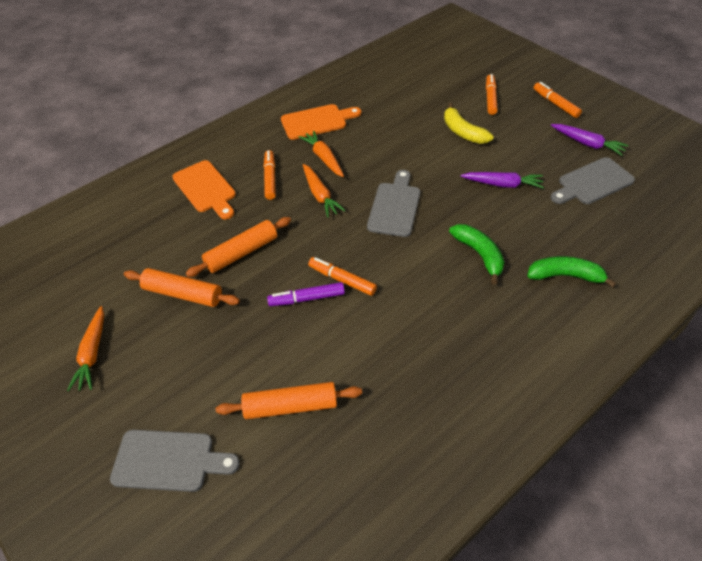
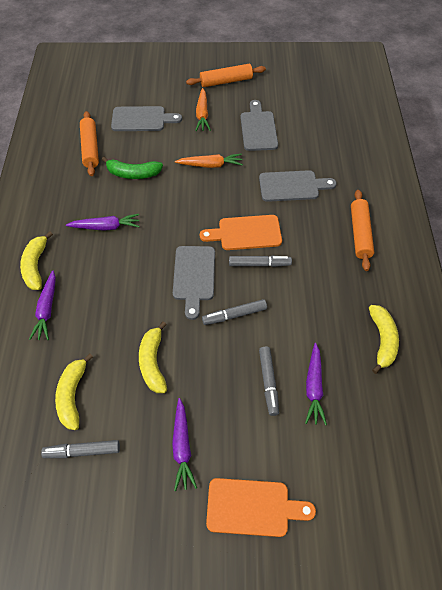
green banana: [449,224,504,285] [527,256,616,288] = 2 -> [102,157,163,179] = 1
grey cutting board: [110,430,240,492] [367,170,420,237] [550,157,635,204] = 3 -> [111,106,182,131] [173,246,215,320] [240,100,278,151] [259,170,337,202] = 4
grey marker: none = 0 -> [41,440,120,458] [202,299,267,325] [229,255,292,267] [259,346,279,416] = 4
orange carrot: [67,306,104,391] [299,130,344,177] [303,164,346,218] = 3 -> [175,154,243,168] [195,88,211,131] = 2
orange marker: [263,150,276,200] [308,257,377,296] [486,74,498,115] [534,82,582,118] = 4 -> none = 0
purple carrot: [461,172,544,188] [551,124,628,156] = 2 -> [29,271,56,340] [66,214,140,231] [172,398,197,491] [305,343,327,425] = 4
purple marker: [267,282,345,306] = 1 -> none = 0
yellow banana: [444,103,494,144] = 1 -> [20,231,53,290] [55,353,93,430] [139,321,167,393] [369,305,399,374] = 4

